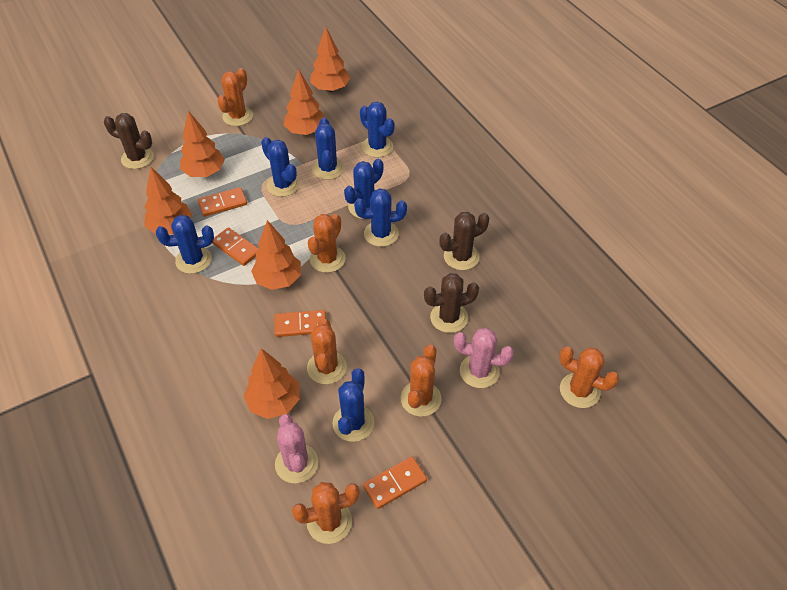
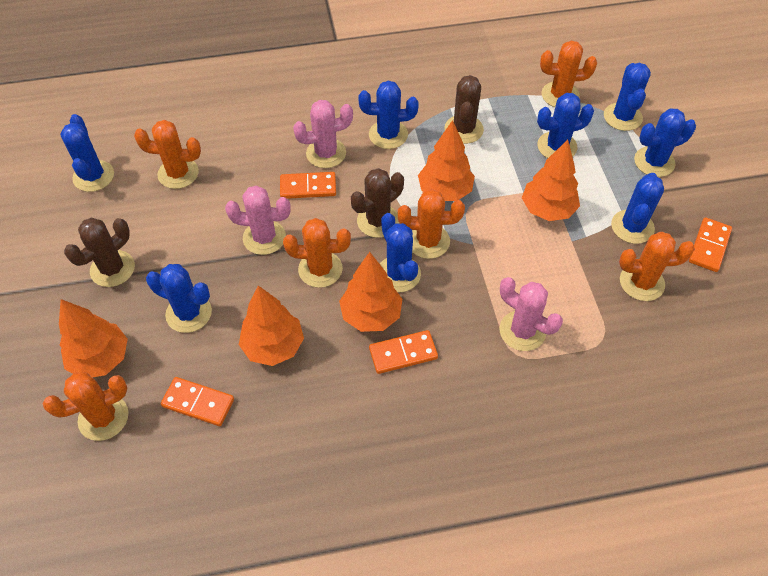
blue cactus: [156,215,214,274] [261,137,300,197] [312,118,344,180] [333,368,374,442] [344,159,384,219] [354,188,407,247] [360,102,395,158] = 7 -> [60,114,114,192] [146,264,212,333] [358,80,419,149] [380,213,421,292] [537,93,594,158] [604,63,651,131] [611,173,664,244] [634,108,696,177] = 8
orange tree: [145,167,192,234] [180,111,225,177] [243,348,300,419] [251,220,301,290] [284,69,325,135] [310,27,350,92] = 6 -> [59,299,128,378] [239,285,304,366] [339,252,402,332] [418,120,475,201] [522,140,580,221] = 5
pink cactus: [275,414,318,483] [454,328,514,388] = 2 -> [225,185,291,255] [293,100,353,168] [499,277,563,351] = 3

